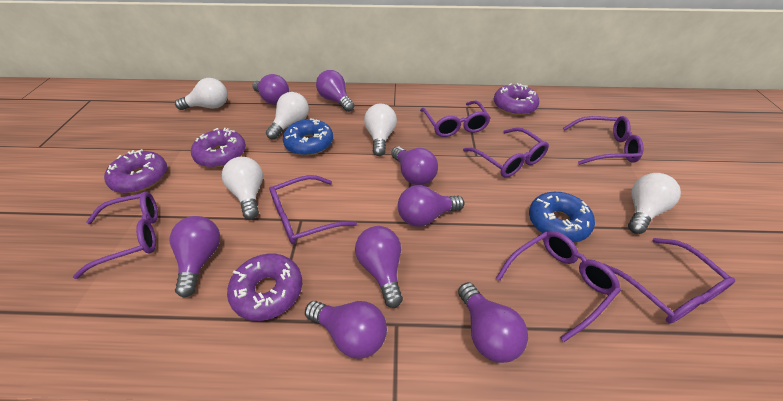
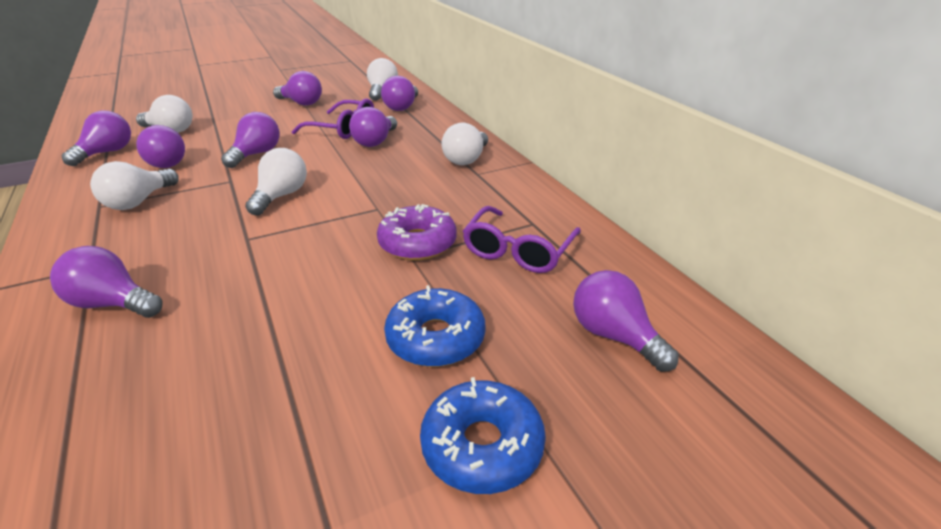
purple donut: [104,149,167,193] [191,128,246,168] [227,254,302,321] [494,83,539,115] = 4 -> [377,204,457,260] = 1
purple glasses: [73,192,158,279] [269,175,357,244] [420,100,490,137] [463,128,549,177] [496,231,621,342] [563,116,644,165] [603,238,735,323] = 7 -> [291,98,374,139] [463,206,581,273] = 2

